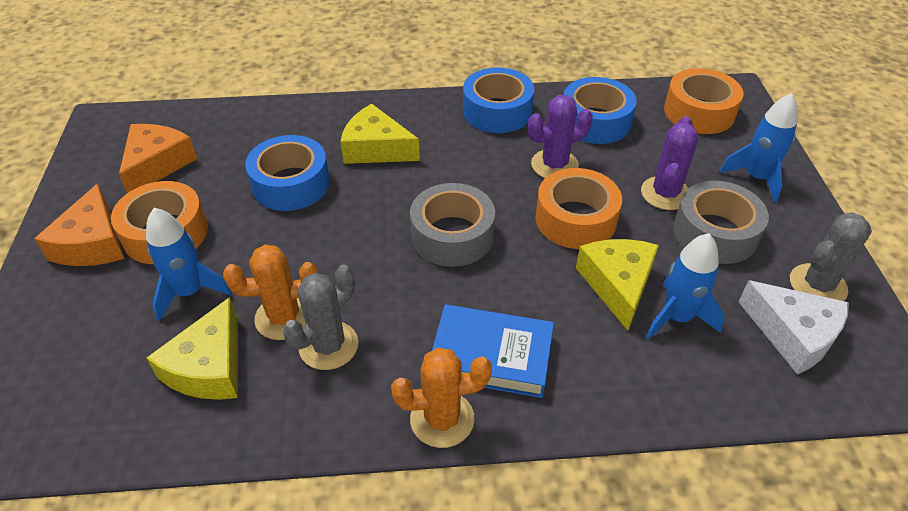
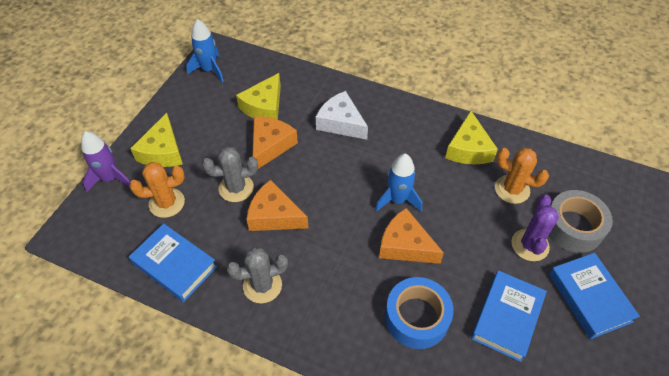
blue book: [432,305,554,398] = 1 -> [129,223,217,302] [471,270,547,362] [549,253,640,339] = 3
blue rocket: [146,208,232,321] [646,233,725,339] [720,93,798,203] = 3 -> [186,19,224,82] [375,154,422,212] = 2
blue tape: [245,135,330,211] [463,68,534,133] [564,77,637,144] = 3 -> [385,277,453,349] = 1
grey tape: [410,183,495,267] [673,181,769,264] = 2 -> [548,190,613,253] = 1
orange cheese: [34,184,125,266] [119,124,197,193] = 2 -> [246,180,308,231] [253,116,298,169] [379,208,444,264] = 3
orange tape: [111,181,208,264] [535,168,622,249] [664,68,744,134] = 3 -> none = 0
purple cactus: [528,95,593,178] [641,116,698,210] = 2 -> [512,195,559,261] = 1
purple rocket: none = 0 -> [81,131,130,192] = 1

